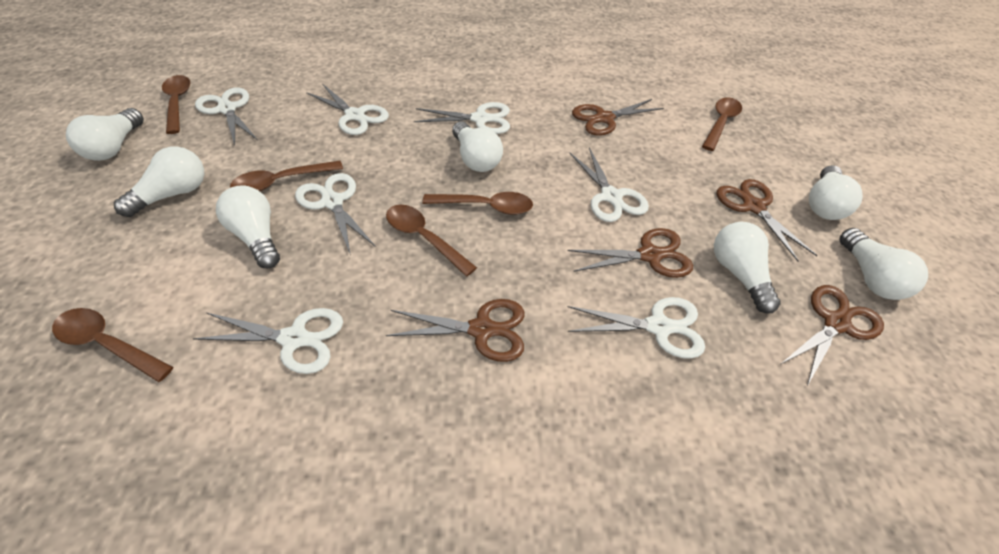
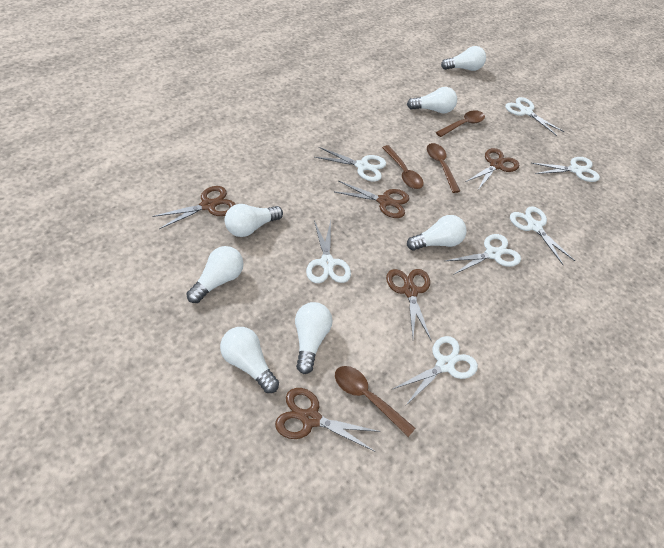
brown spoon: [52,308,173,382] [162,75,190,134] [230,161,343,191] [386,205,477,276] [422,192,533,215] [702,98,742,151] = 6 -> [335,366,415,437] [382,145,424,189] [427,143,460,193] [436,110,485,137] = 4

